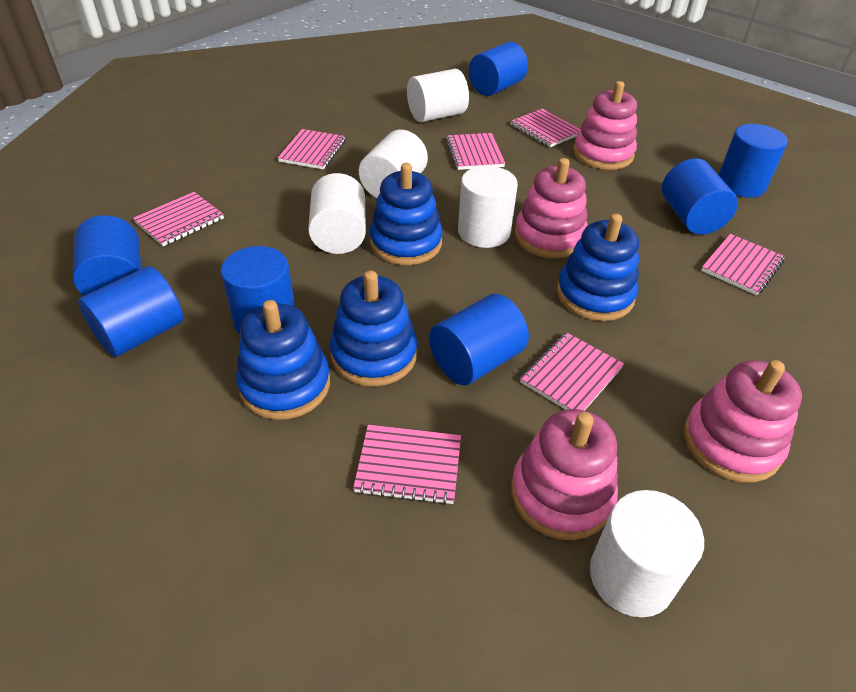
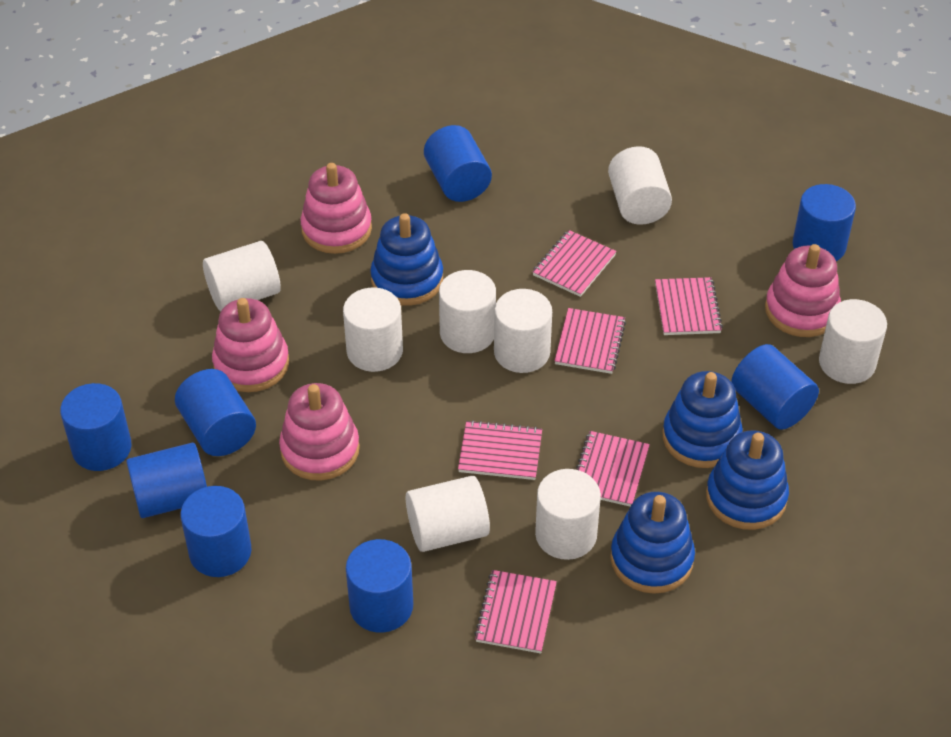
blue cylinder: [73,215,141,296] [78,266,183,357] [221,246,295,334] [429,294,529,385] [469,42,528,96] [662,158,738,235] [718,124,788,198] = 7 -> [60,383,132,471] [126,443,207,518] [175,369,256,456] [180,486,252,577] [346,539,413,633] [424,125,492,202] [731,344,819,430] [793,184,856,261] = 8
pink notebook: [133,192,224,246] [278,129,346,170] [353,425,461,505] [446,133,505,170] [511,109,581,147] [520,332,624,411] [701,234,785,295] = 7 -> [458,420,542,480] [474,570,557,654] [532,230,617,297] [554,308,626,374] [576,431,650,507] [655,277,723,335] = 6
white cylinder: [308,173,366,254] [359,130,428,198] [407,69,469,122] [458,166,518,248] [590,490,704,617] = 5 -> [203,241,281,311] [343,288,403,372] [406,476,490,552] [439,270,496,353] [494,289,552,373] [535,469,601,560] [608,146,672,225] [819,299,887,384] = 8

